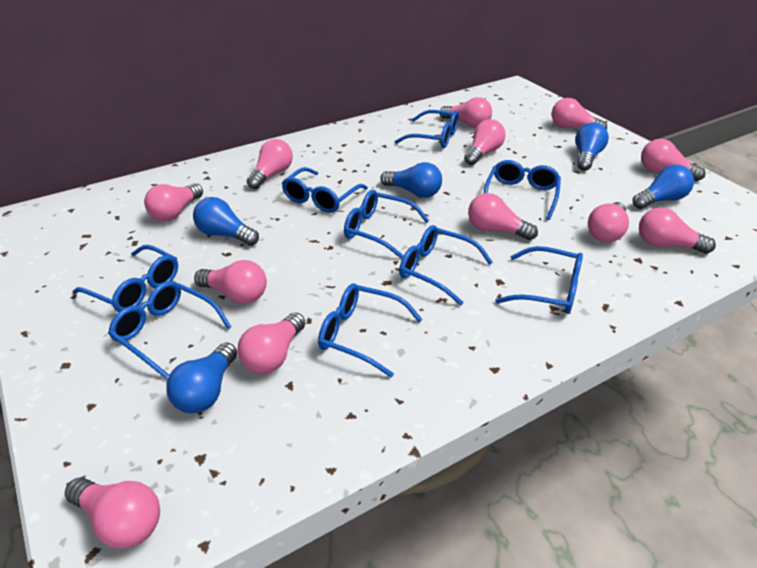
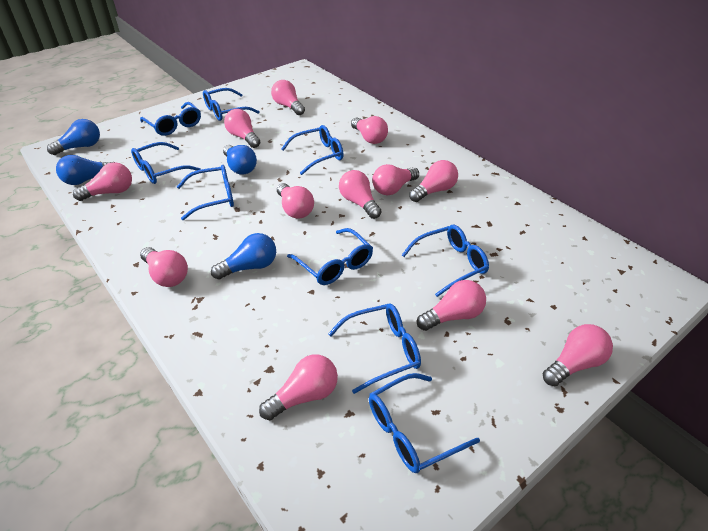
blue light bulb: [166,343,237,413] [193,197,259,246] [380,162,442,198] [575,122,609,171] [632,165,694,209] = 5 -> [47,119,100,155] [56,155,114,185] [211,233,276,280] [223,145,257,174] = 4

